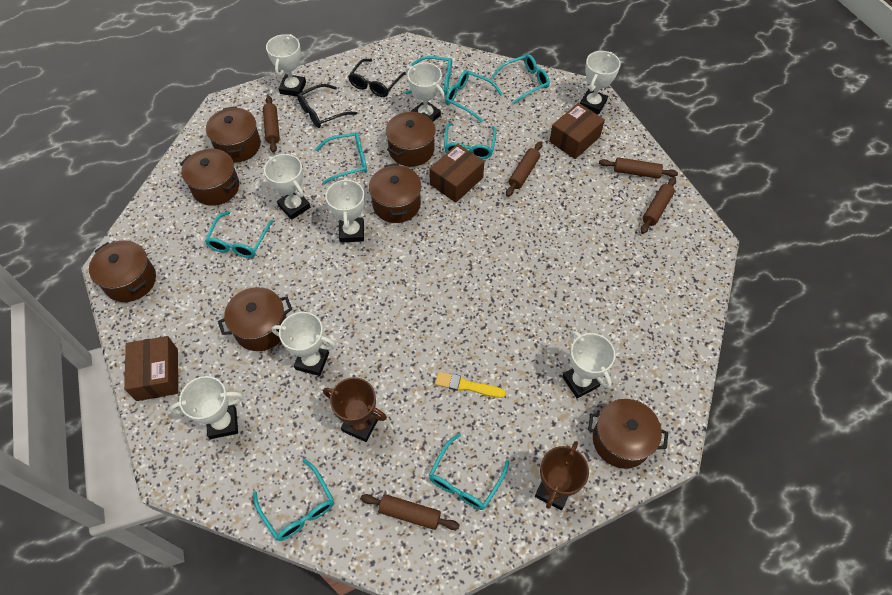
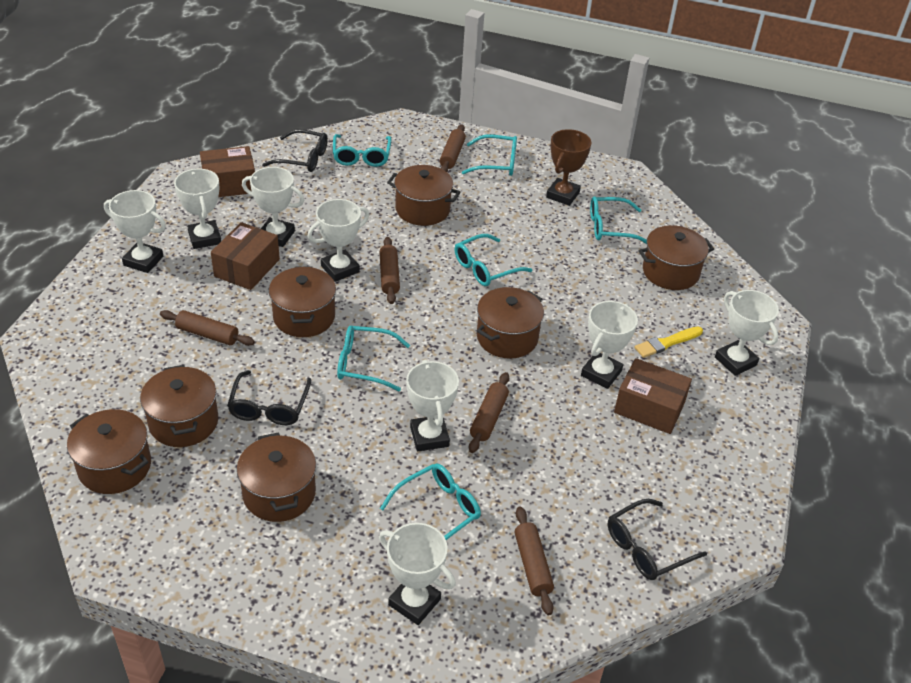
black glasses: [297,84,357,128] [348,59,406,97] = 2 -> [227,370,311,425] [262,129,328,172] [608,499,707,580] = 3
brown trophy: [323,377,387,442] [535,441,589,510] = 2 -> [546,129,591,206] = 1
turquoise glasses: [205,211,274,258] [253,459,334,541] [315,132,367,184] [405,56,452,95] [429,433,509,510] [444,122,497,159] [445,70,503,122] [491,54,550,105] = 8 -> [333,134,392,167] [337,326,410,391] [380,463,481,540] [455,234,532,286] [462,134,517,176] [590,196,647,244] = 6

